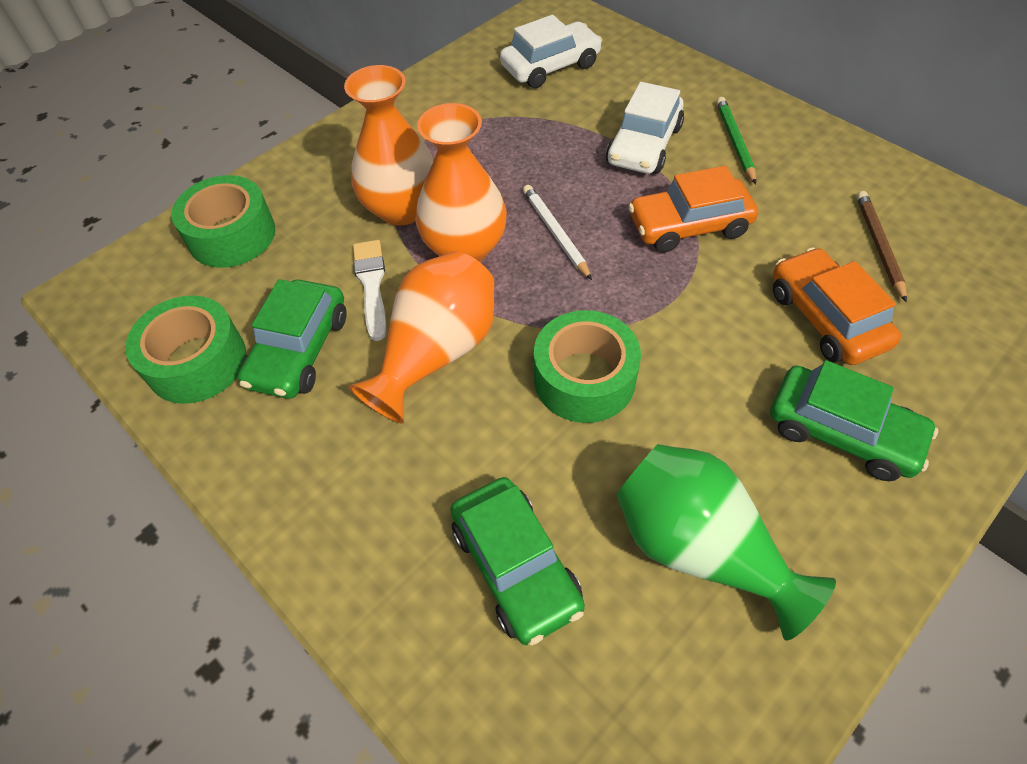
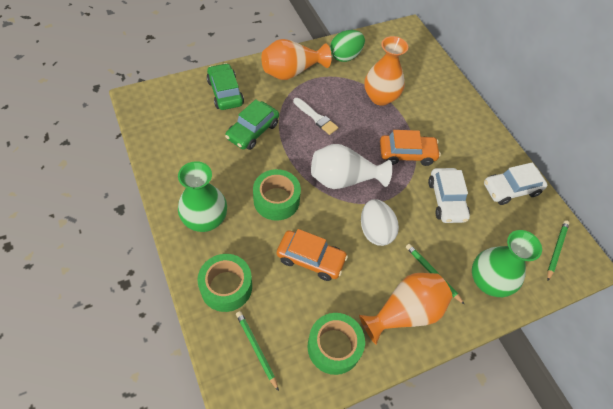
brown pencil: [856,191,907,302] = 1 -> none = 0
green car: [238,279,347,399] [450,477,585,645] [770,360,938,481] = 3 -> [207,63,244,110] [225,99,279,150] = 2
green egg: none = 0 -> [330,30,365,62] = 1
green pencil: [716,97,756,184] = 1 -> [236,311,279,391] [406,244,465,305] [547,220,569,281] = 3
green vase: [616,444,836,641] = 1 -> [178,161,227,232] [472,230,542,297] = 2
white egg: none = 0 -> [361,199,399,246] = 1
white pencil: [523,185,592,280] = 1 -> none = 0
white vase: none = 0 -> [311,144,392,189] = 1

